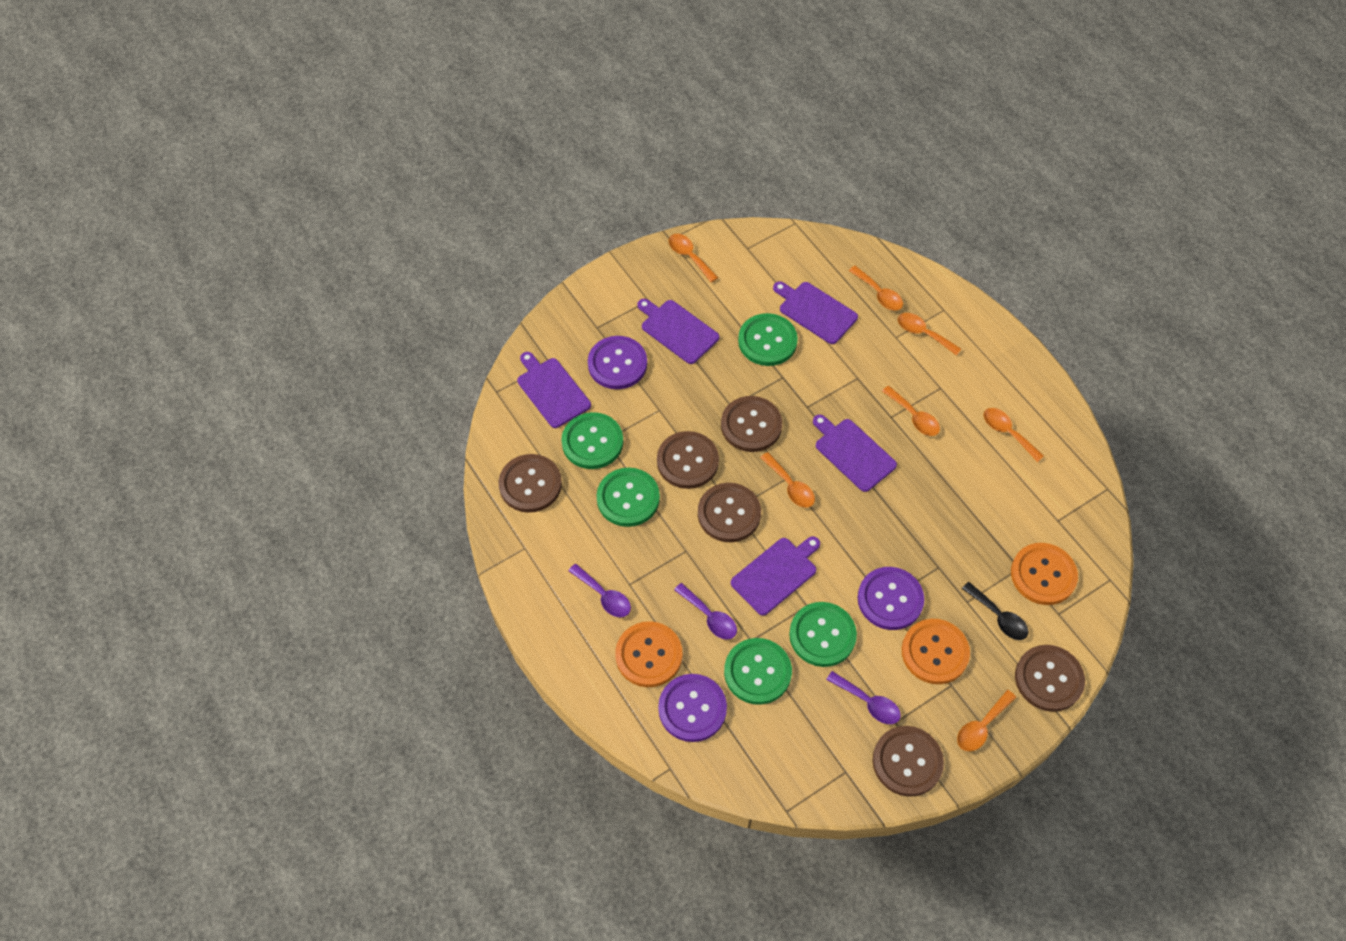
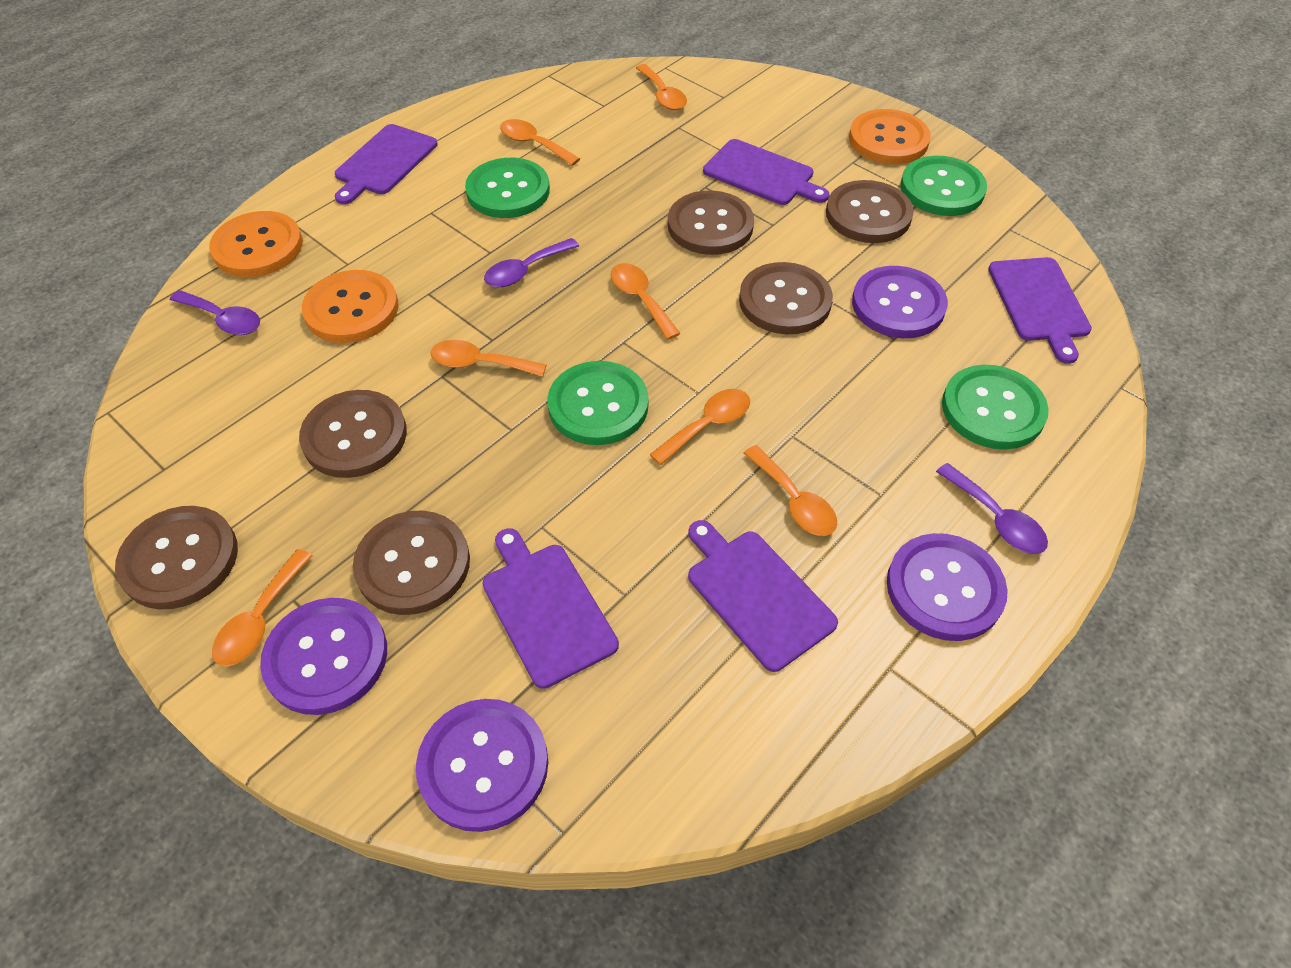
black spoon: [962,582,1028,640] = 1 -> none = 0
green button: [561,412,623,469] [597,468,660,527] [724,638,792,705] [738,313,798,366] [789,602,857,667] = 5 -> [465,158,550,218] [547,361,649,445] [900,156,987,216] [942,365,1049,449] = 4
purple button: [588,336,647,389] [658,674,727,742] [857,567,924,630] = 3 -> [260,598,387,715] [416,699,548,832] [852,266,948,338] [887,533,1008,641] = 4

